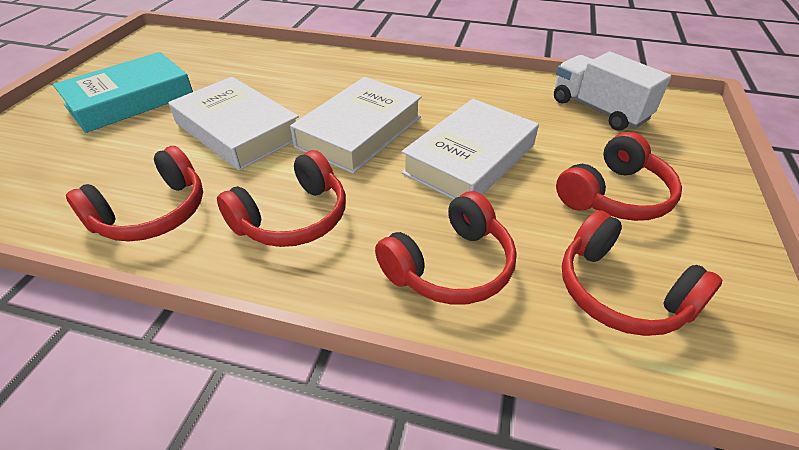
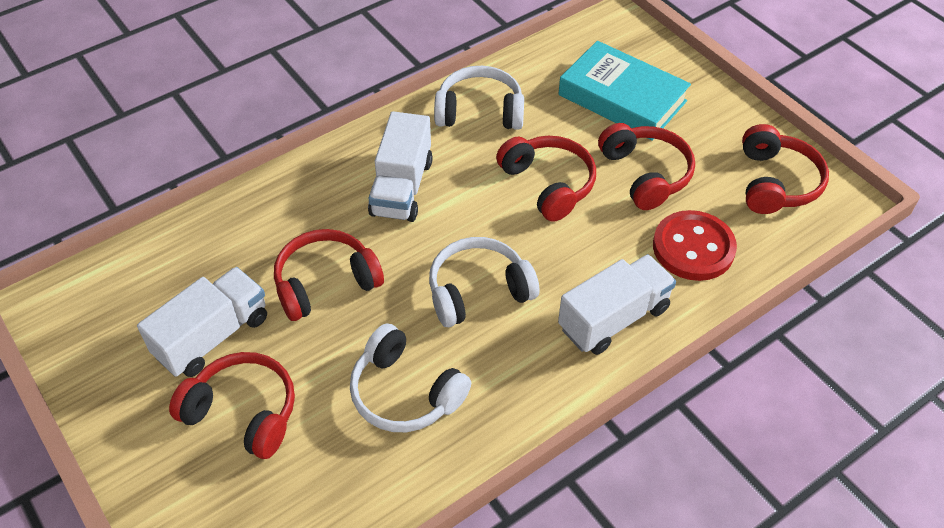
red button: none = 0 -> [653,210,737,281] = 1
white book: [168,77,299,170] [290,77,422,174] [401,99,539,199] = 3 -> none = 0
white headphones: none = 0 -> [350,323,471,432] [429,237,539,327] [434,66,524,130] = 3
white truck: [554,52,671,131] = 1 -> [137,267,267,377] [368,111,433,222] [558,254,676,355] = 3

